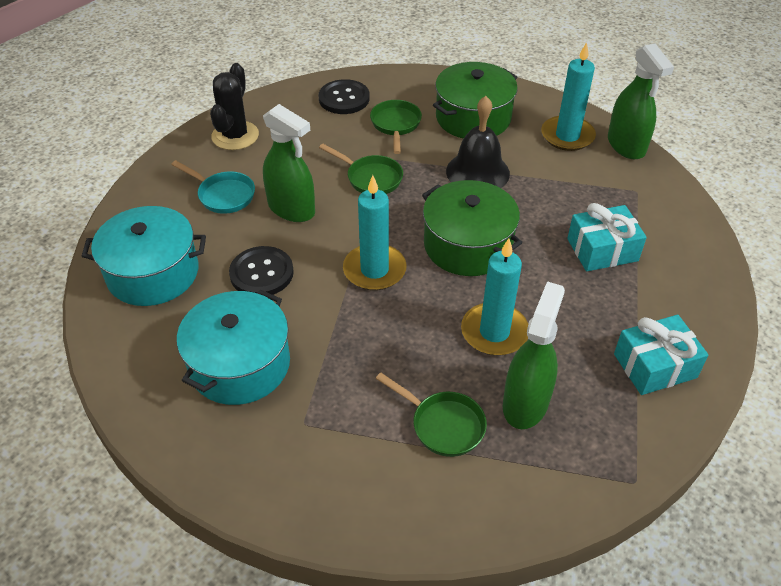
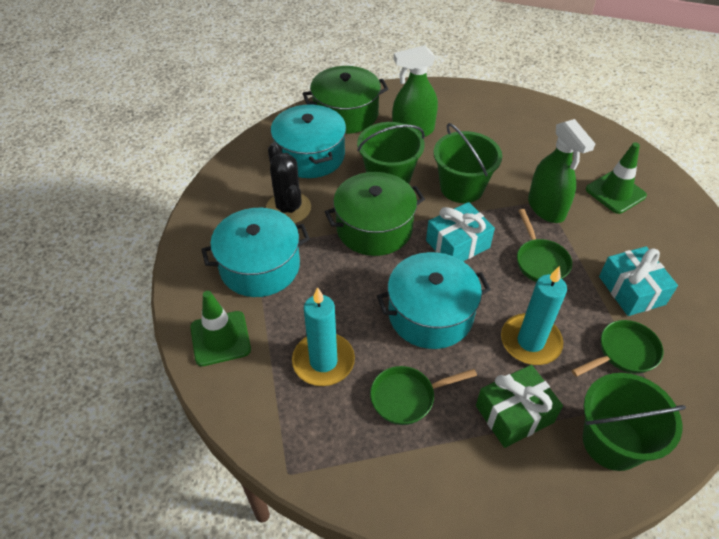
black bell: [446,96,510,188] = 1 -> none = 0
black button: [229,246,294,295] [318,79,370,114] = 2 -> none = 0
green bucket: none = 0 -> [357,122,425,184] [434,123,502,203] [583,373,686,471] = 3
green gift: none = 0 -> [476,365,563,448] = 1
green spray bottle: [263,104,315,222] [503,281,565,429] [608,44,674,159] = 3 -> [392,45,438,137] [528,119,595,223] = 2
green traffic cone: none = 0 -> [190,291,251,366] [586,142,647,214] = 2
turquoise candle: [343,175,406,291] [461,239,528,356] [541,42,596,151] = 3 -> [292,287,355,386] [501,266,567,365] = 2
turquoise pan: [171,160,255,214] = 1 -> none = 0
turquoise pot: [82,206,206,306] [177,290,290,405] = 2 -> [201,208,310,297] [271,104,346,178] [377,252,491,349] = 3

